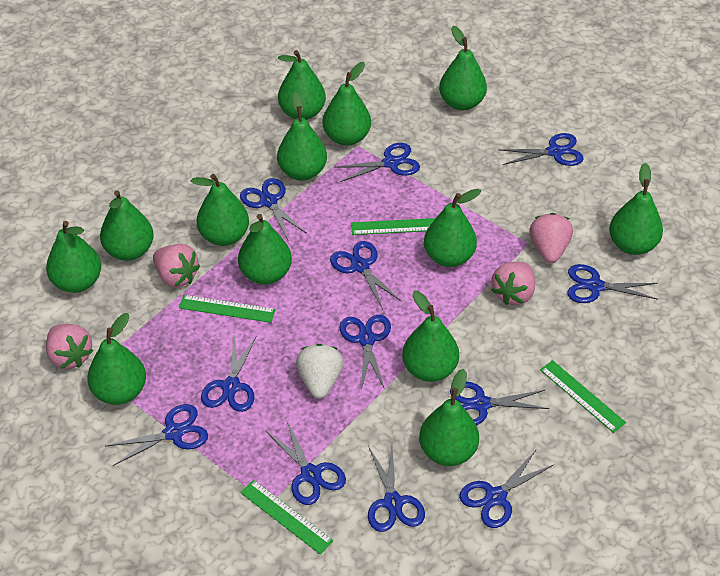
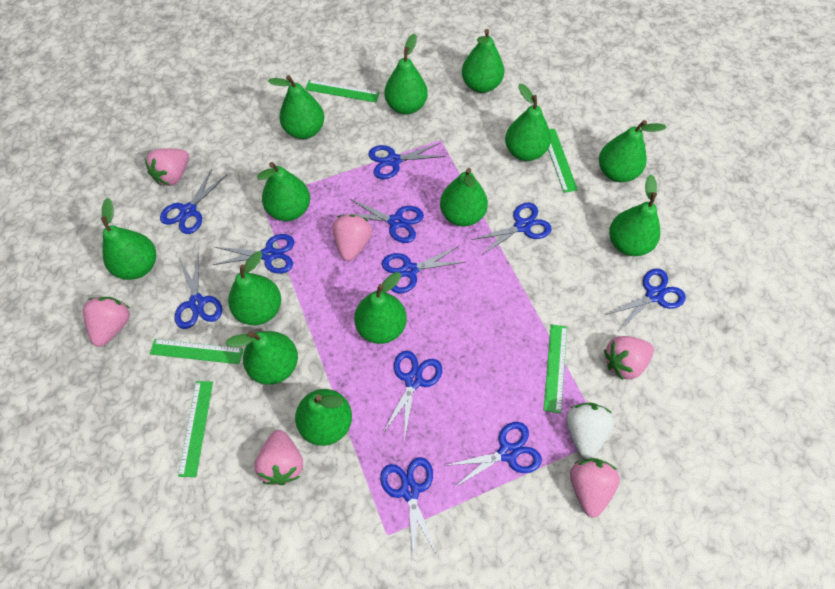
blue scissors: [106,404,208,466] [201,335,257,412] [240,178,307,240] [266,419,346,505] [330,241,402,309] [334,143,420,182] [340,315,391,390] [368,445,425,532] [450,381,549,425] [459,450,553,528] [498,133,584,166] [567,264,658,303] = 12 -> [160,169,227,234] [175,254,222,329] [213,234,294,274] [343,198,424,243] [368,143,446,179] [380,457,437,560] [382,246,464,293] [383,351,442,440] [444,422,542,487] [471,202,552,255] [605,269,686,330] = 11
green ruler: [179,295,276,323] [240,480,333,554] [351,218,435,235] [540,360,626,433] = 4 -> [150,339,243,364] [178,381,213,477] [305,80,380,102] [544,324,567,413] [548,129,578,193] = 5
pink strawberry: [46,324,93,369] [153,244,200,287] [491,262,535,305] [529,213,573,263] = 4 -> [83,297,130,347] [145,148,189,186] [255,430,303,485] [332,215,372,261] [570,458,620,517] [604,336,654,380] = 6

